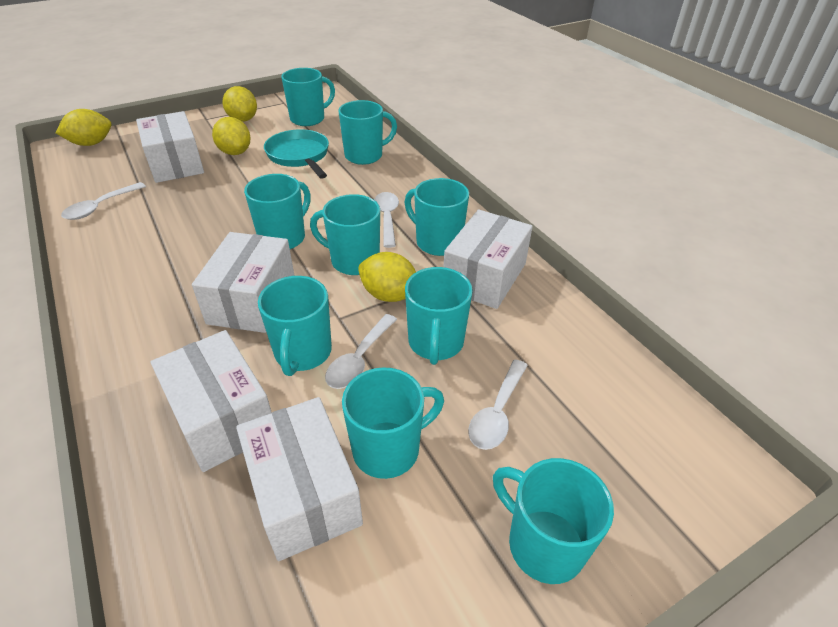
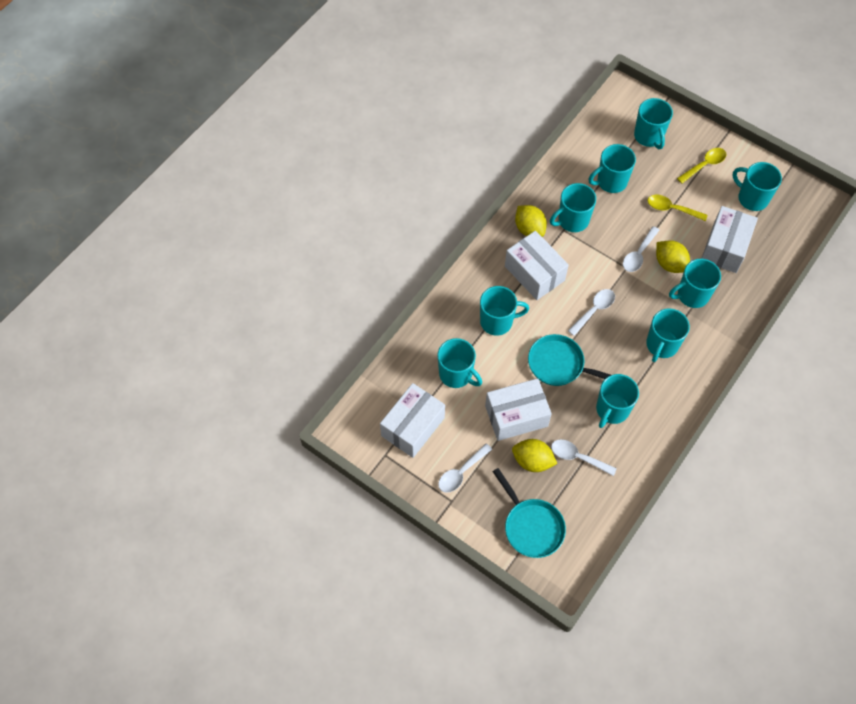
turquoise pan: [264,129,329,179] = 1 -> [493,468,566,558] [528,334,611,386] = 2
white box: [136,111,204,183] [151,330,272,472] [192,232,295,333] [236,397,363,561] [443,209,533,309] = 5 -> [380,383,445,458] [485,378,552,441] [505,231,569,300] [701,206,758,273] = 4
yellow lemon: [56,109,111,146] [212,117,251,155] [223,86,257,122] [358,252,416,302] = 4 -> [512,439,557,472] [515,205,547,237] [656,240,690,273] = 3
yellow spoon: none = 0 -> [648,195,707,221] [677,148,726,184] = 2

